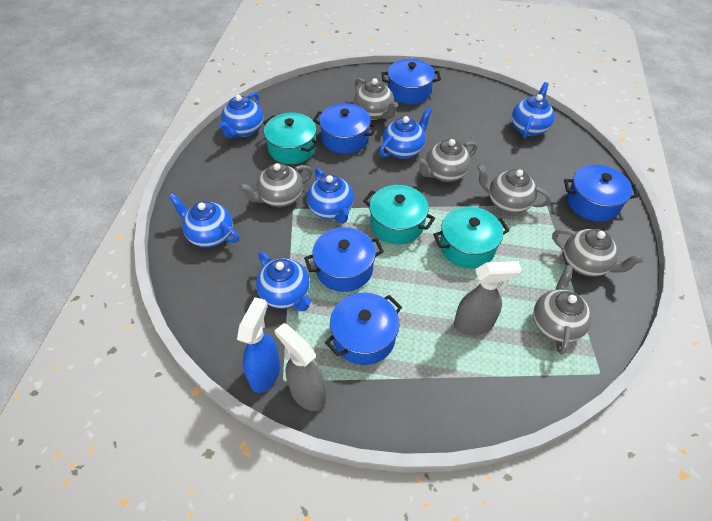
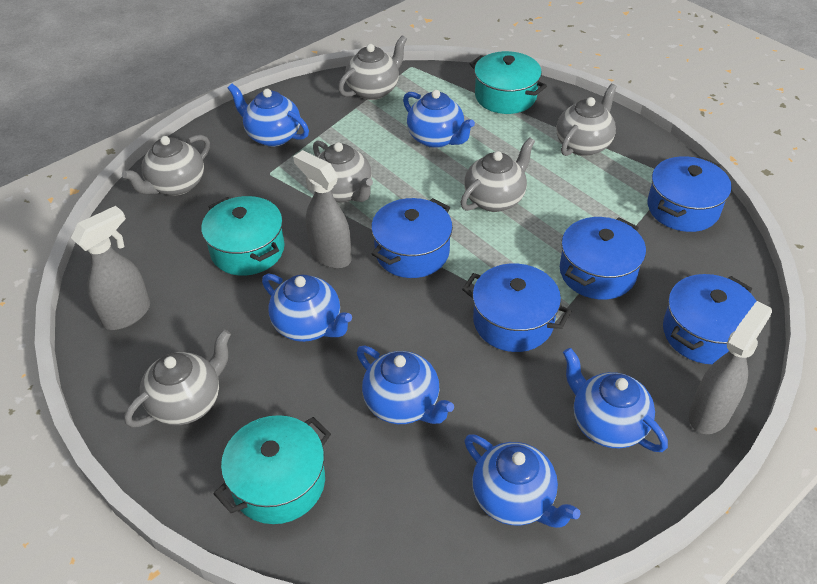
blue spray bottle: [237,297,280,393] = 1 -> none = 0
grey spray bottle: [274,323,326,411] [454,261,522,335] = 2 -> [71,206,150,330] [293,150,352,269] [689,301,772,434] = 3

